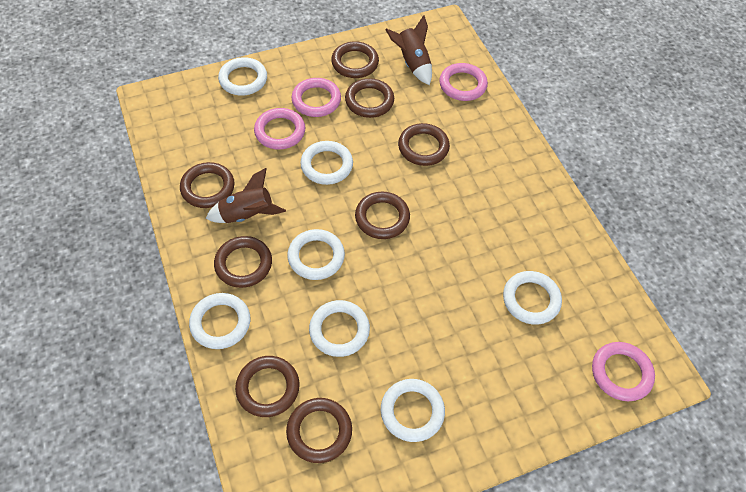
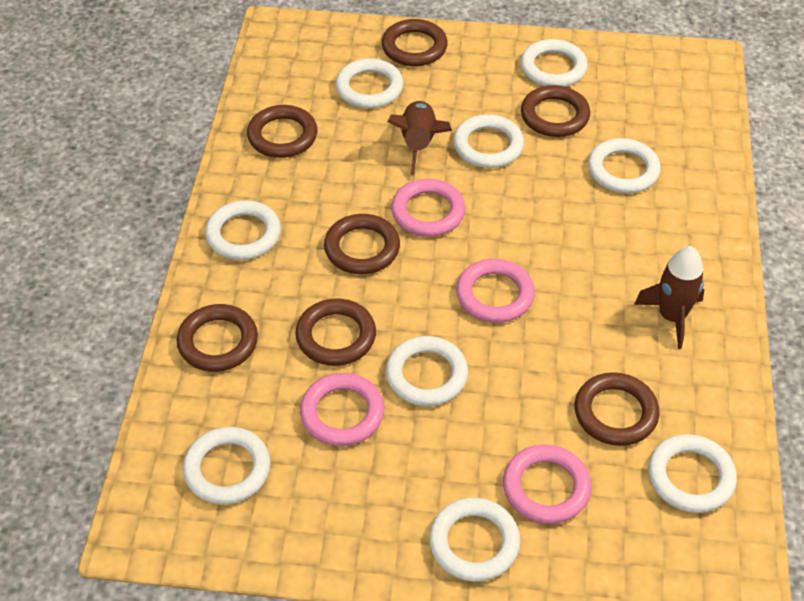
brown ring: [180,162,234,208] [214,236,272,288] [235,356,300,417] [286,398,352,463] [331,41,379,78] [345,78,394,118] [355,192,410,239] [398,123,450,166] = 8 -> [176,304,258,372] [247,105,317,158] [295,299,376,366] [324,214,400,274] [382,19,448,66] [521,85,590,137] [575,372,659,446] = 7
white ring: [189,293,250,349] [218,57,267,96] [287,229,345,280] [300,141,353,185] [309,300,370,357] [381,379,445,442] [503,271,562,325] = 7 -> [183,427,271,505] [205,200,281,260] [335,58,404,108] [386,336,468,406] [429,498,520,582] [453,114,524,168] [521,39,588,87] [588,138,661,193] [648,434,737,513] = 9

